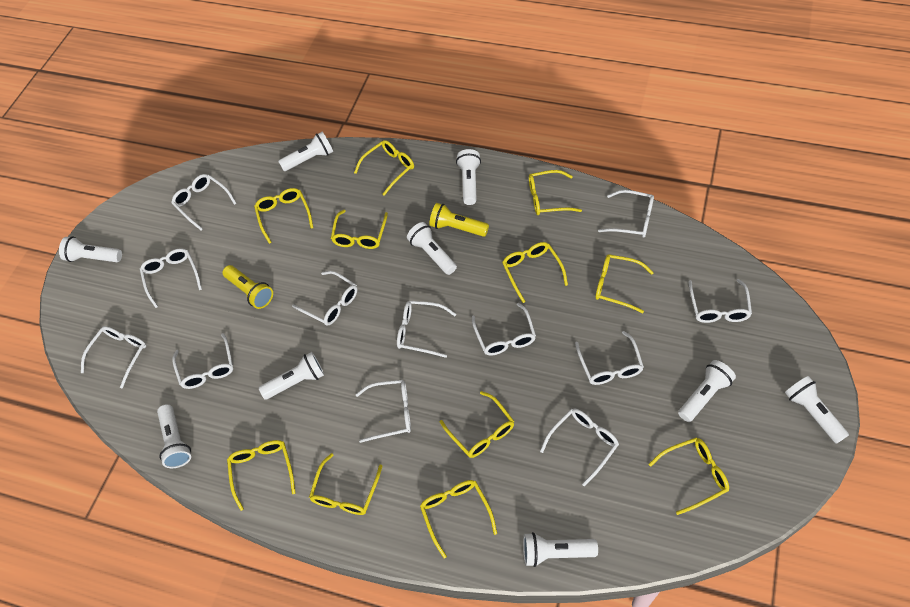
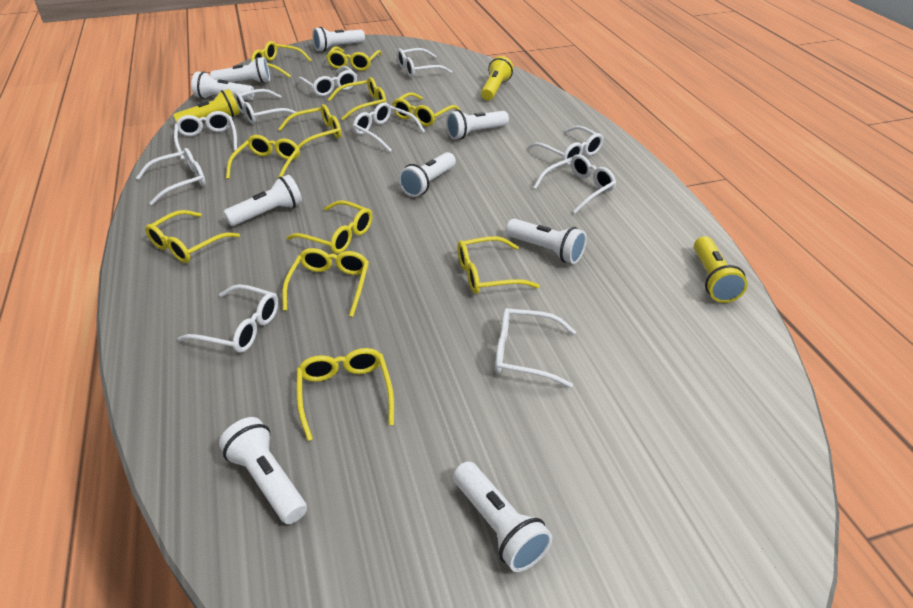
white glasses: [81,326,146,388] [140,248,202,308] [171,174,237,230] [172,333,233,389] [292,271,358,326] [355,380,411,443] [397,301,456,358] [472,303,536,356] [540,409,619,486] [575,331,644,385] [598,190,654,238] [689,279,752,323] = 12 -> [136,148,206,205] [174,111,237,160] [178,284,278,353] [234,89,296,124] [297,66,357,96] [353,102,425,152] [397,48,452,78] [495,308,576,388] [528,126,604,165] [533,154,616,213] = 10
yellow flashlight: [222,265,273,309] [429,203,489,237] = 2 -> [173,89,240,122] [481,56,514,101] [694,236,748,303] = 3

